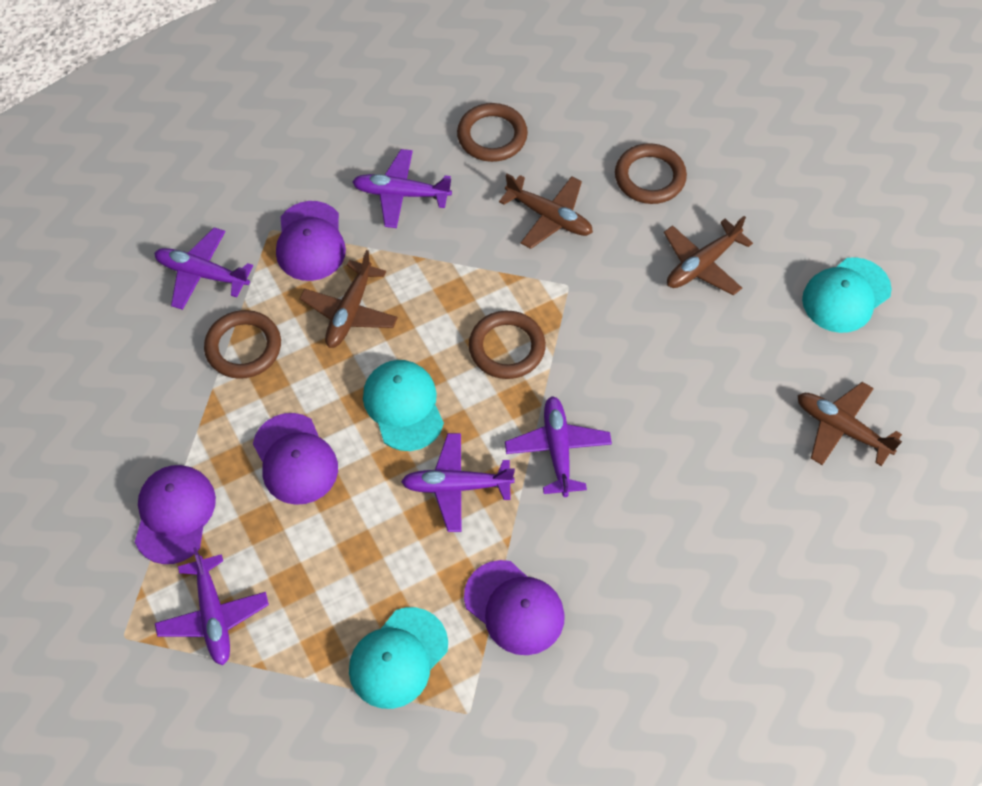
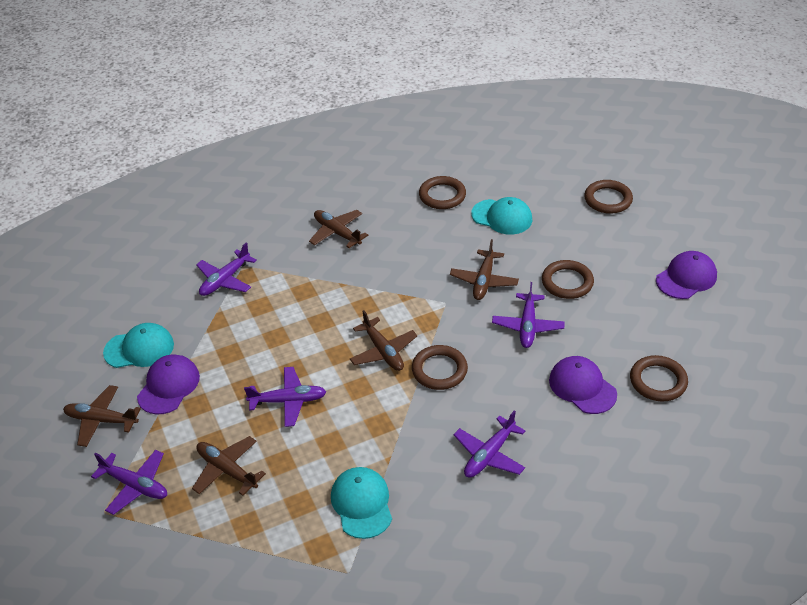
brown plane: [300,250,398,348] [499,173,593,249] [664,216,753,295] [798,382,902,466] = 4 -> [63,385,141,447] [192,436,266,496] [309,210,368,248] [350,310,417,371] [450,239,519,300] = 5
brown ring: [204,310,281,379] [457,103,528,162] [469,311,546,379] [615,143,687,204] = 4 -> [412,345,468,390] [419,176,466,209] [542,260,594,299] [584,180,633,214] [630,355,688,401] = 5
purple cap: [135,465,216,564] [253,413,338,505] [276,201,346,281] [464,560,565,655] = 4 -> [137,354,200,415] [549,356,617,414] [656,251,717,299] = 3

